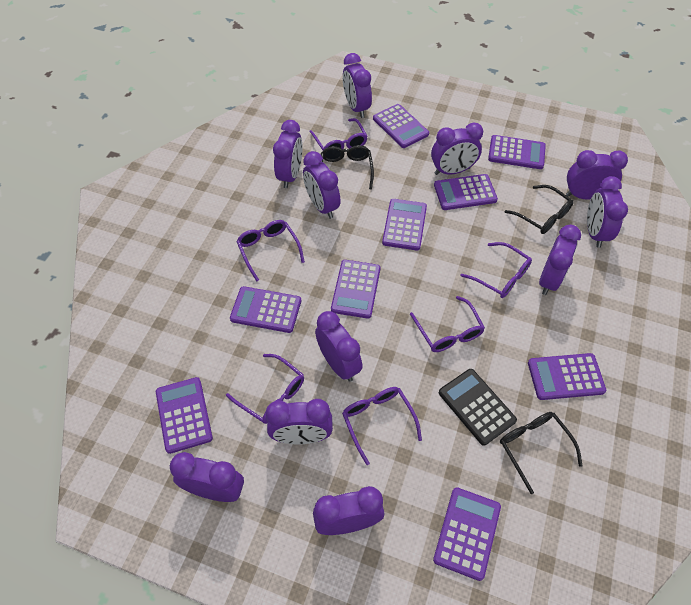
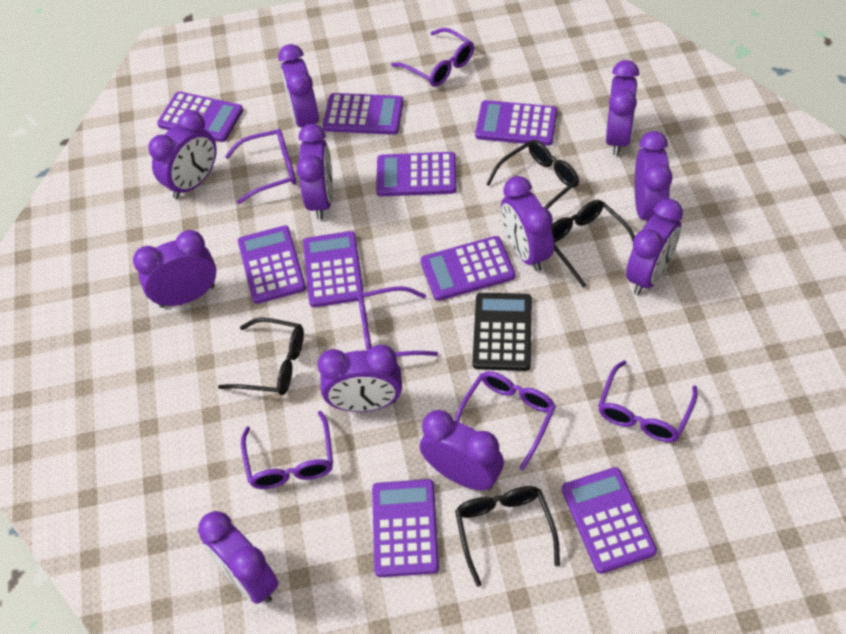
black glasses: [321,145,374,189] [500,412,582,494] [505,185,574,234] = 3 -> [218,318,304,395] [455,486,560,587] [486,140,579,209] [551,200,635,287] = 4

